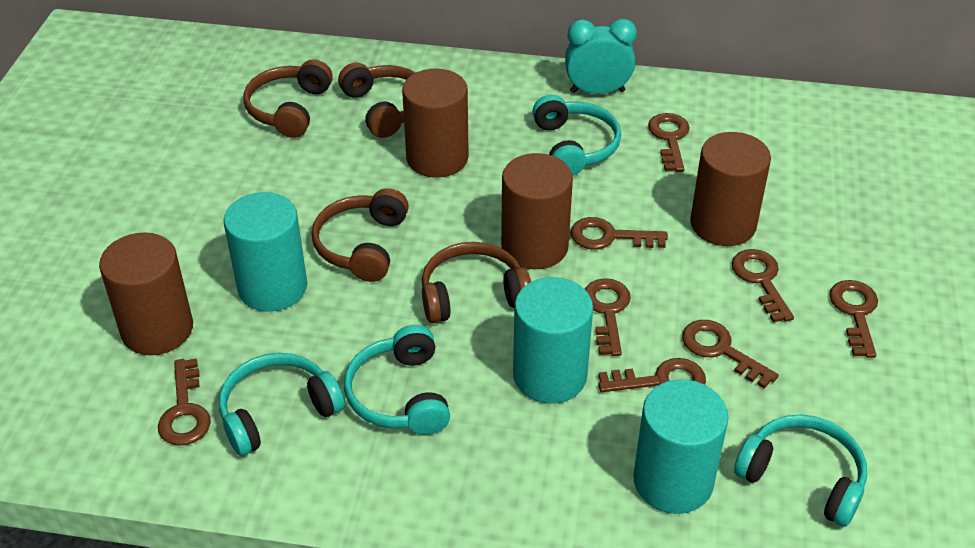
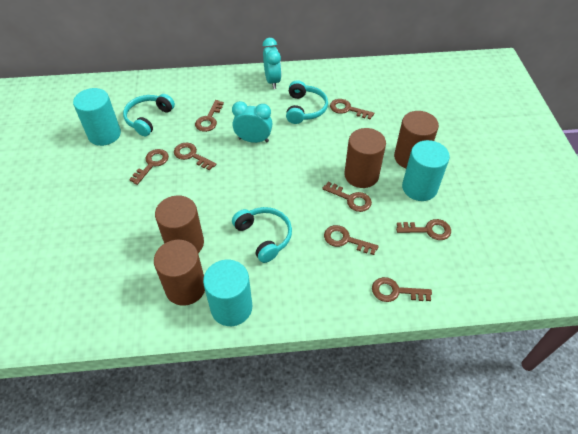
brown headphones: [243,59,333,138] [311,188,409,282] [338,63,416,138] [422,242,531,323] = 4 -> none = 0
turquoise clock: [565,18,637,94] = 1 -> [232,101,273,143] [263,38,281,89] = 2
turquoise headphones: [219,353,345,456] [344,325,450,435] [532,95,621,176] [734,414,867,527] = 4 -> [123,94,175,136] [232,207,292,263] [286,80,328,124] = 3

